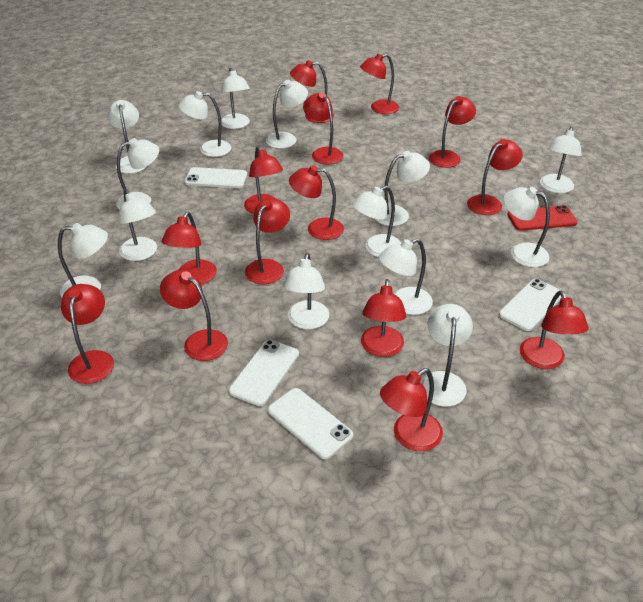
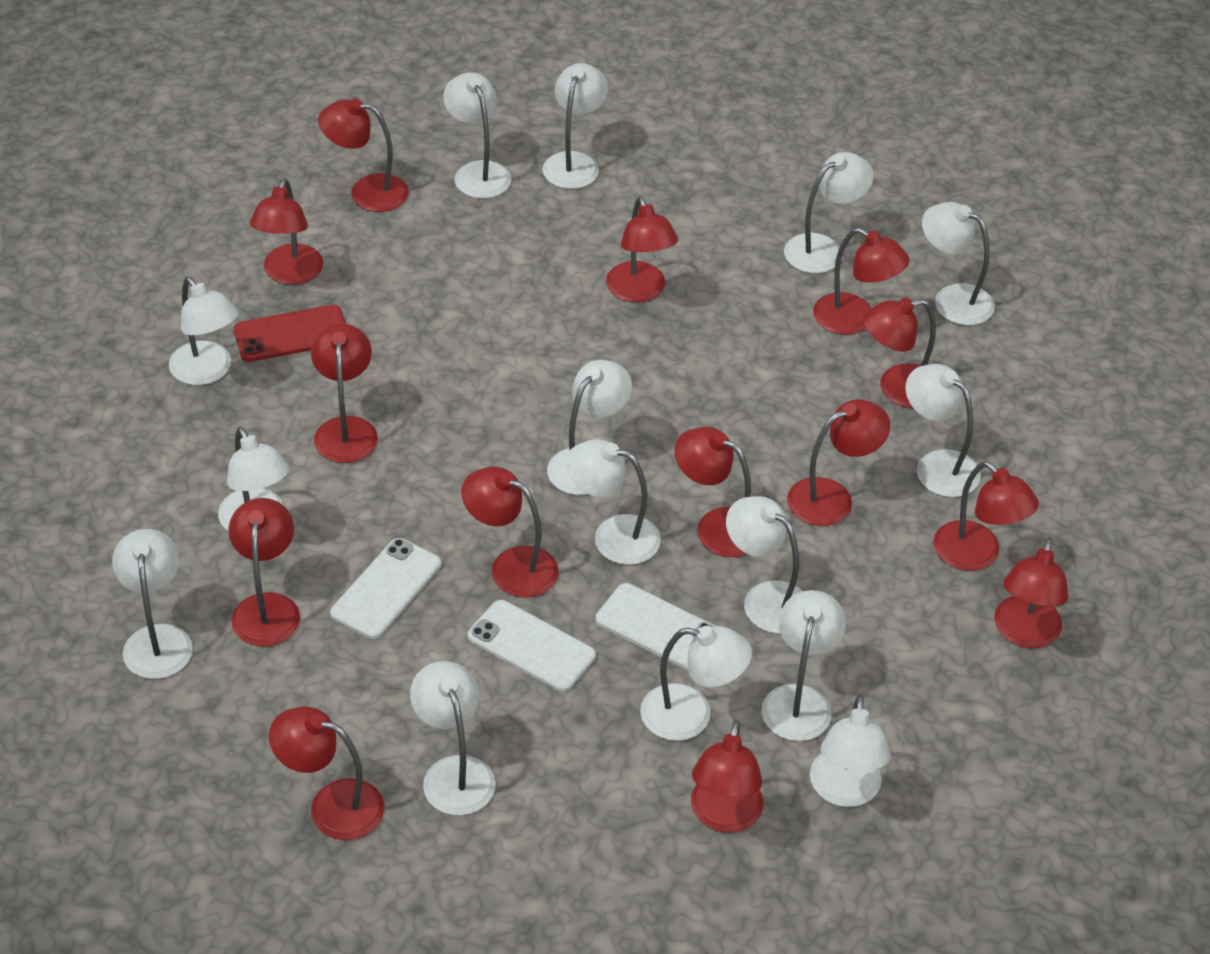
white lamp: [58,223,108,297] [108,100,147,174] [116,138,159,210] [119,189,157,261] [178,91,231,157] [221,68,250,129] [266,80,308,148] [283,253,329,329] [352,186,401,257] [375,151,430,226] [379,238,433,315] [421,304,473,407] [503,187,550,267] [540,127,582,193] = 14 -> [112,529,193,679] [169,277,239,385] [218,427,289,531] [410,661,496,815] [443,72,511,198] [542,63,608,189] [547,360,632,495] [566,439,661,565] [640,626,752,741] [726,496,803,634] [762,590,846,741] [784,152,874,273] [810,695,891,807] [906,364,981,497] [922,202,995,325] = 15
white phone: [185,167,247,188] [229,340,299,406] [268,388,353,459] [499,279,562,331] = 4 -> [330,538,441,639] [468,600,596,692] [595,583,715,670] = 3

